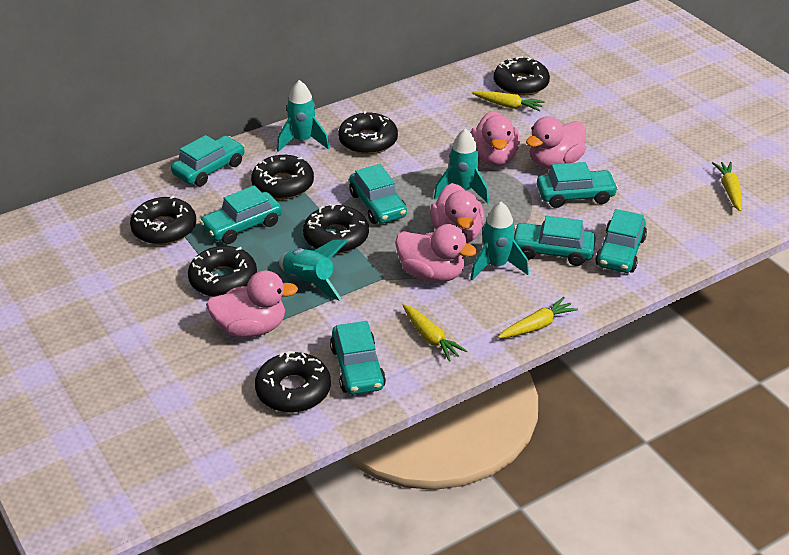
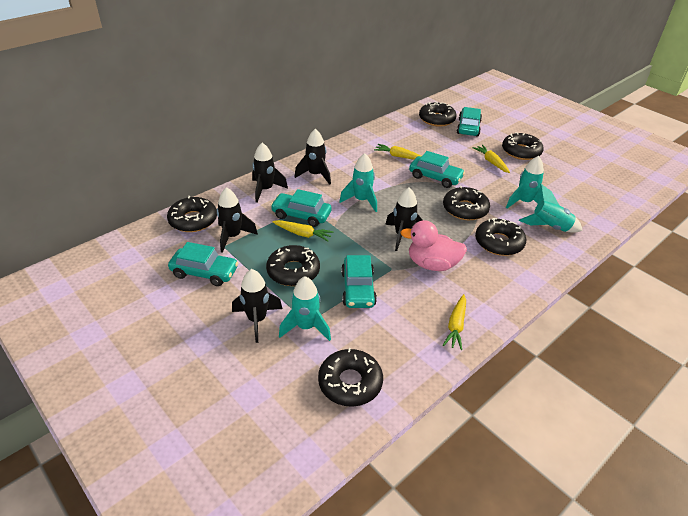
black rocket: none = 0 -> [217,187,258,253] [232,269,282,343] [252,143,288,203] [295,129,331,185] [385,187,423,251] = 5
pink duck: [206,270,298,337] [395,224,477,283] [430,183,485,243] [471,111,520,167] [526,116,586,169] = 5 -> [400,220,467,271] = 1
turquoise car: [171,135,245,186] [200,185,282,244] [330,321,386,395] [349,164,407,224] [514,216,596,266] [537,162,618,208] [595,209,647,273] = 7 -> [168,242,238,286] [270,189,332,227] [341,255,377,308] [409,151,465,188] [457,107,482,137] = 5

